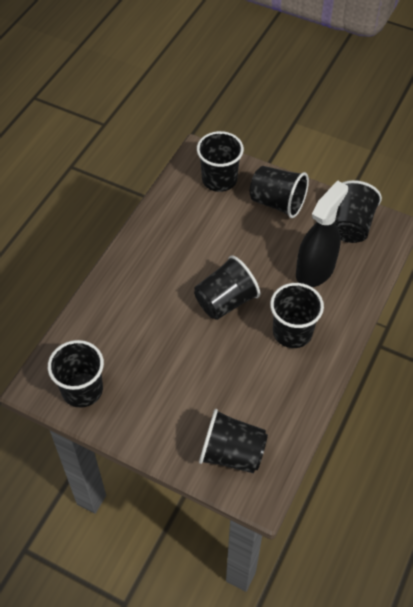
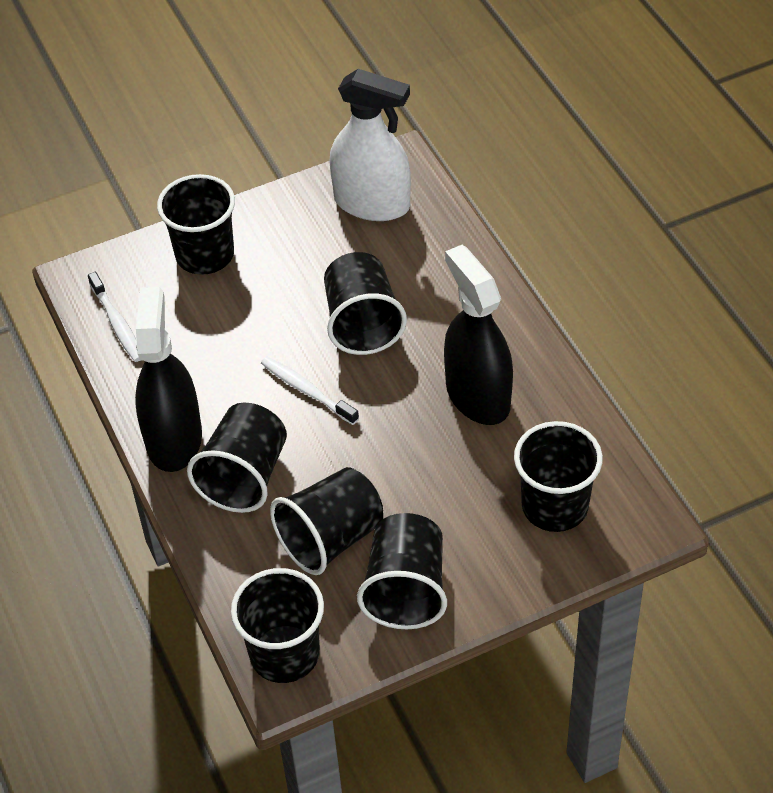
black spray bottle: [296,180,348,287] = 1 -> [135,287,202,472] [444,245,513,425] = 2
white spray bottle: none = 0 -> [329,69,411,221] = 1
white toothbrush: none = 0 -> [88,272,140,362] [261,357,359,425] = 2

